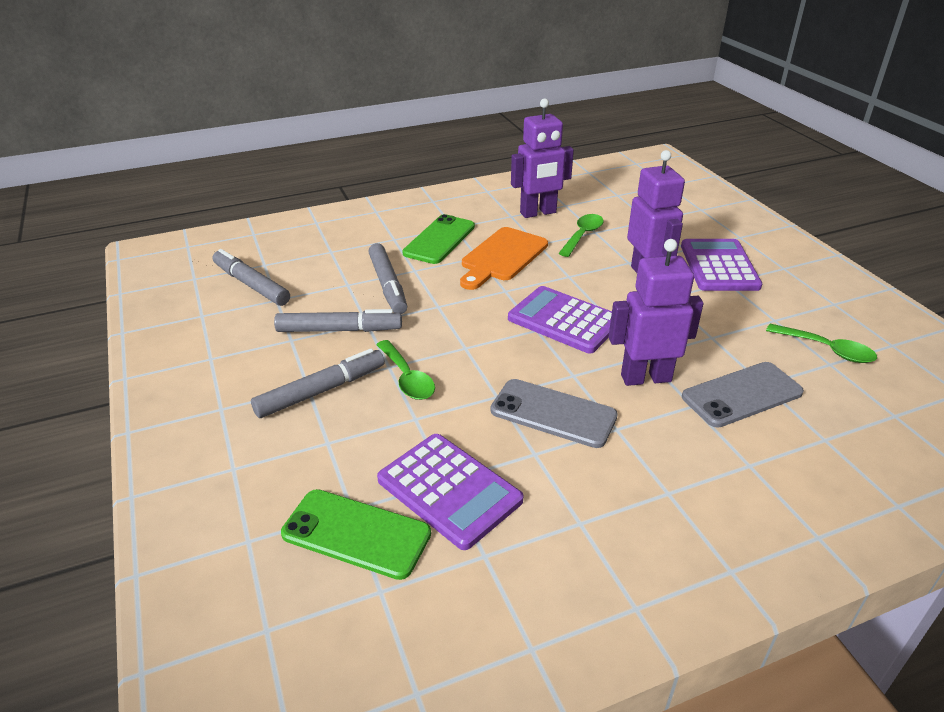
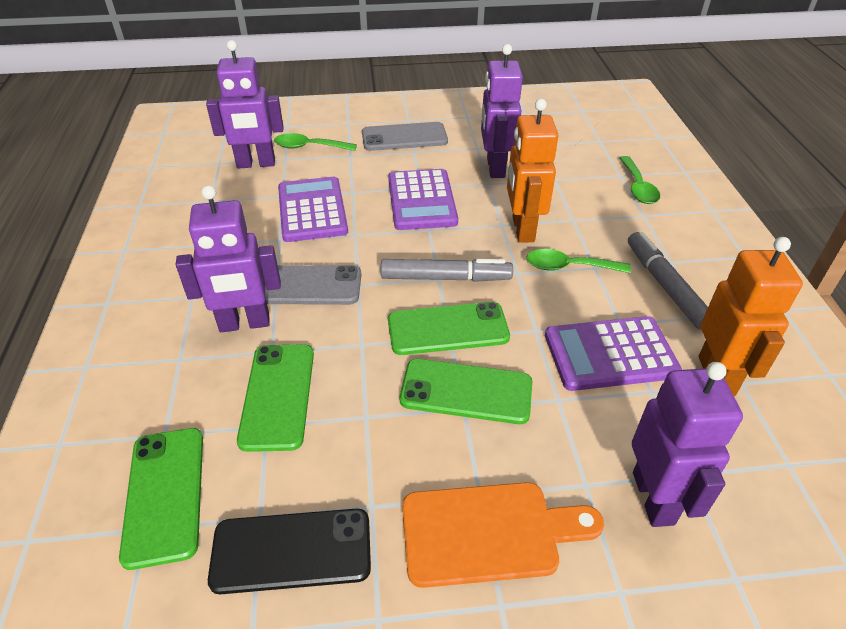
black phone: none = 0 -> [208,509,371,594] = 1
green phone: [281,489,431,580] [402,214,475,264] = 2 -> [119,428,203,570] [237,344,314,452] [388,302,510,355] [400,359,532,424] = 4
grey marker: [212,249,290,306] [251,348,385,418] [274,309,402,332] [368,243,407,314] = 4 -> [381,259,513,282] [628,232,708,329] = 2
orange robot: none = 0 -> [507,99,559,243] [699,237,803,396] = 2
purple robot: [511,99,574,218] [609,239,704,386] [627,150,685,273] = 3 -> [176,185,281,332] [206,40,284,169] [481,44,523,178] [632,362,743,527] = 4

